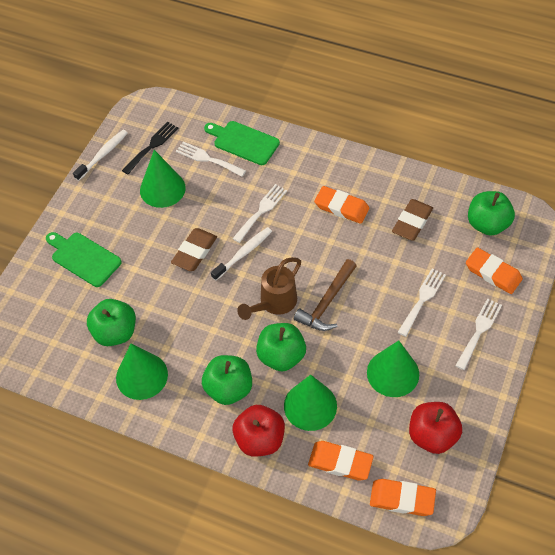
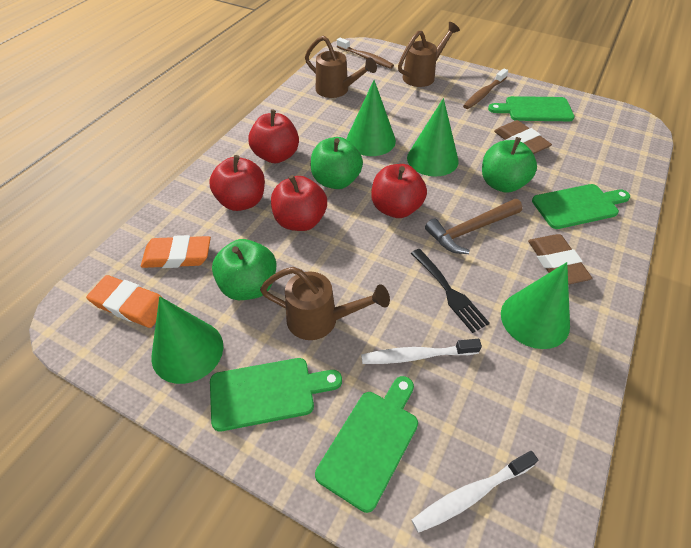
brown toothbrush: none = 0 -> [337,37,394,69] [463,68,508,109] = 2
brown watering can: [237,257,301,320] = 1 -> [260,267,390,340] [305,35,377,98] [398,22,460,87] = 3
green apple: [87,299,136,346] [202,355,252,405] [256,323,306,371] [468,191,515,236] = 4 -> [212,239,277,300] [311,137,363,189] [482,137,537,193] = 3
green cutting board: [46,232,122,287] [204,121,280,165] = 2 -> [210,358,342,431] [315,376,418,513] [488,96,574,121] [532,184,630,229] = 4
orange eraser: [308,441,374,481] [314,186,369,224] [370,479,436,516] [466,247,523,294] = 4 -> [86,275,163,328] [141,235,211,268] = 2
red apple: [232,405,285,457] [409,402,462,454] = 2 -> [209,155,265,211] [248,109,299,164] [271,175,327,231] [371,164,427,218] = 4
white fork: [176,142,246,177] [232,184,287,243] [397,268,446,337] [455,298,502,370] = 4 -> none = 0

